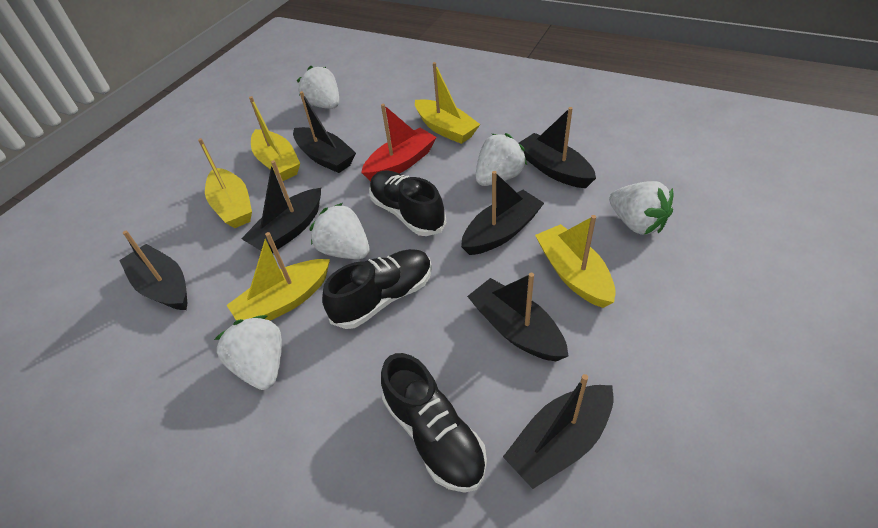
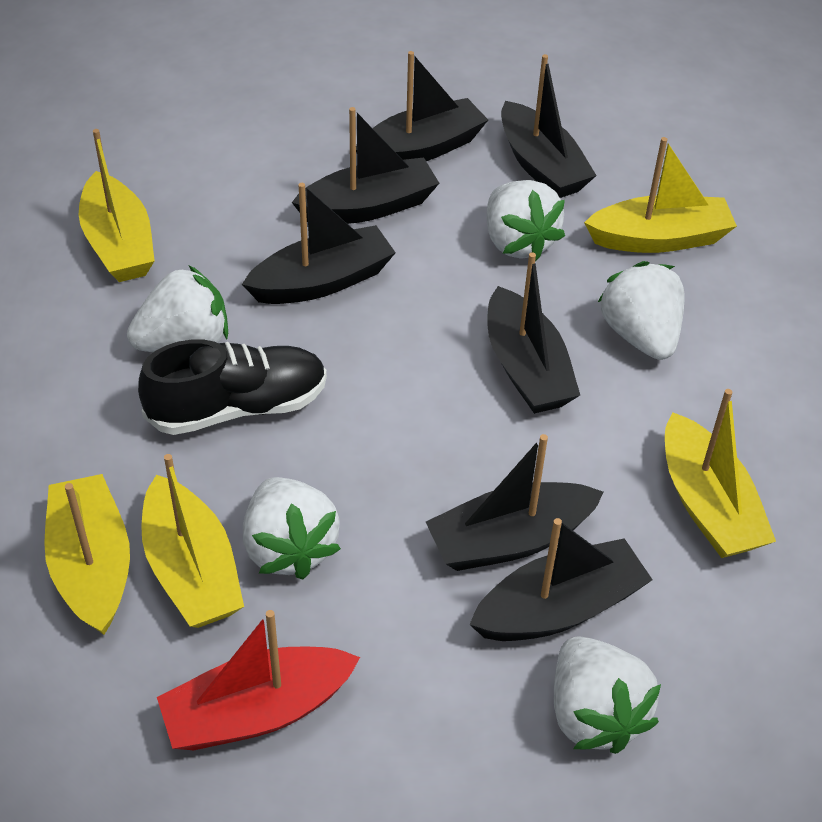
black shoe: [322,249,432,329] [369,170,446,236] [381,353,487,493] = 3 -> [138,340,327,435] = 1

